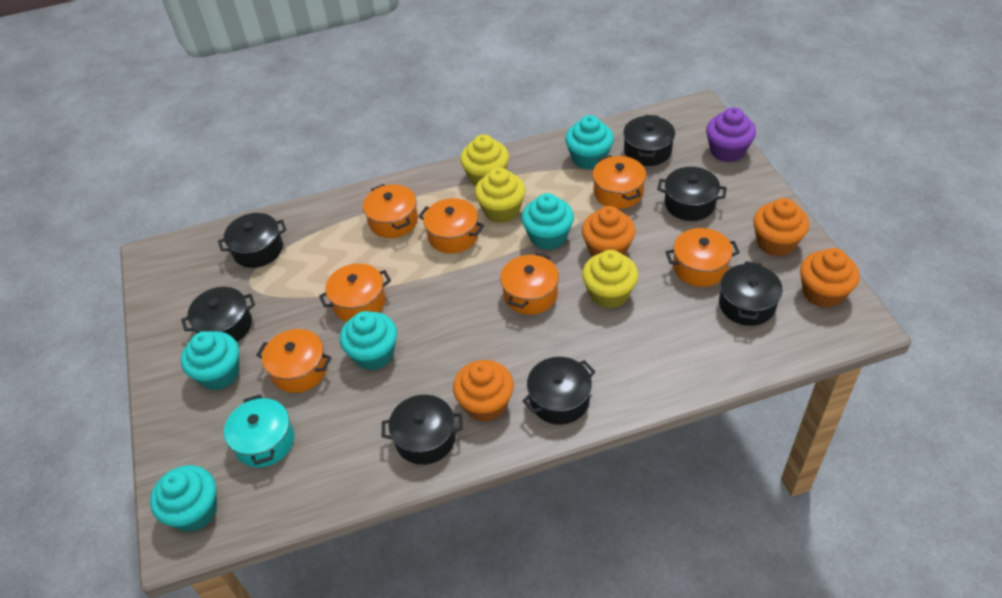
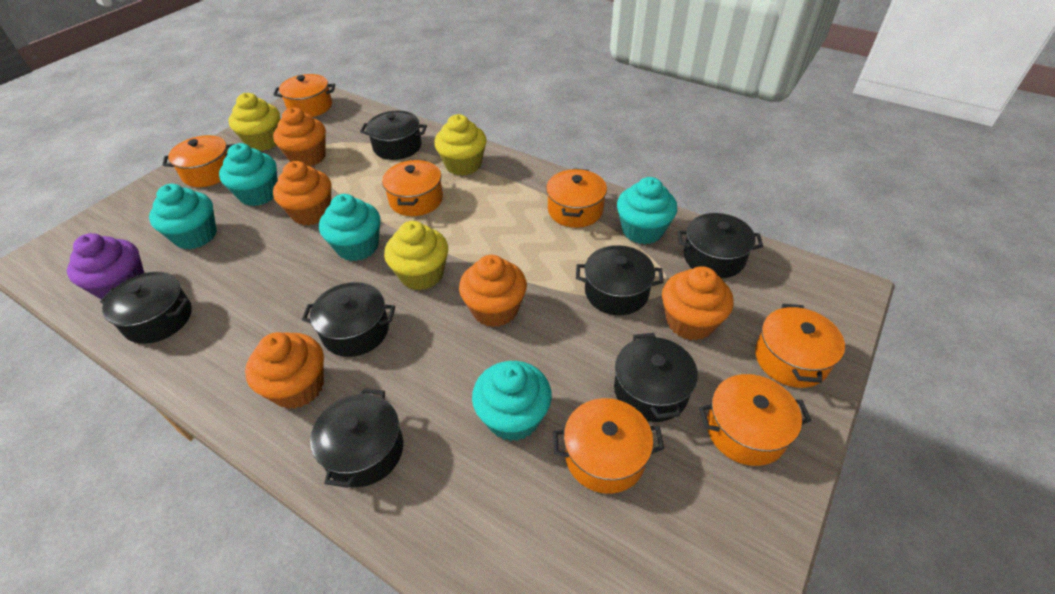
orange cupcake: [453,360,514,422] [582,206,635,257] [753,198,809,257] [800,248,860,308] = 4 -> [245,332,324,409] [273,108,326,166] [273,161,331,226] [459,255,527,327] [662,266,734,340] = 5
turquoise pot: [224,394,294,468] = 1 -> none = 0

